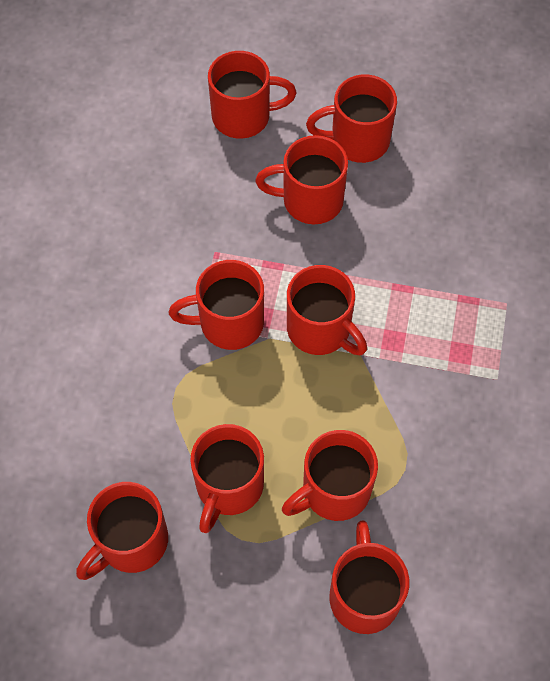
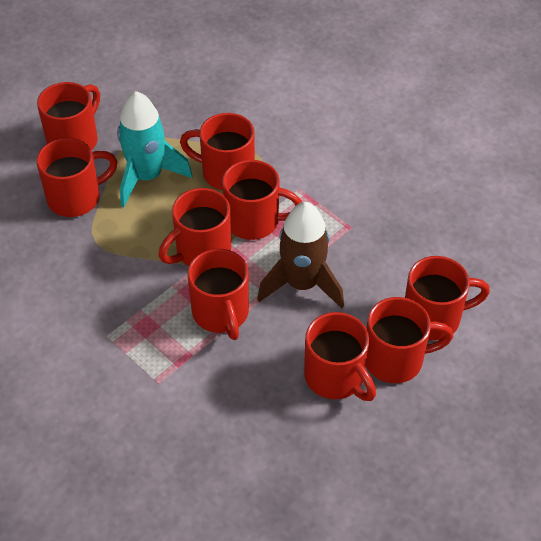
brown rocket: none = 0 -> [257,202,344,308] = 1
turquoise rocket: none = 0 -> [117,91,192,207] = 1

